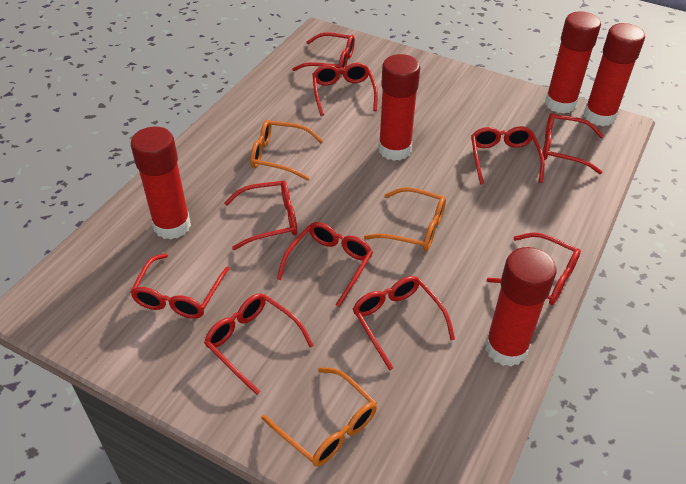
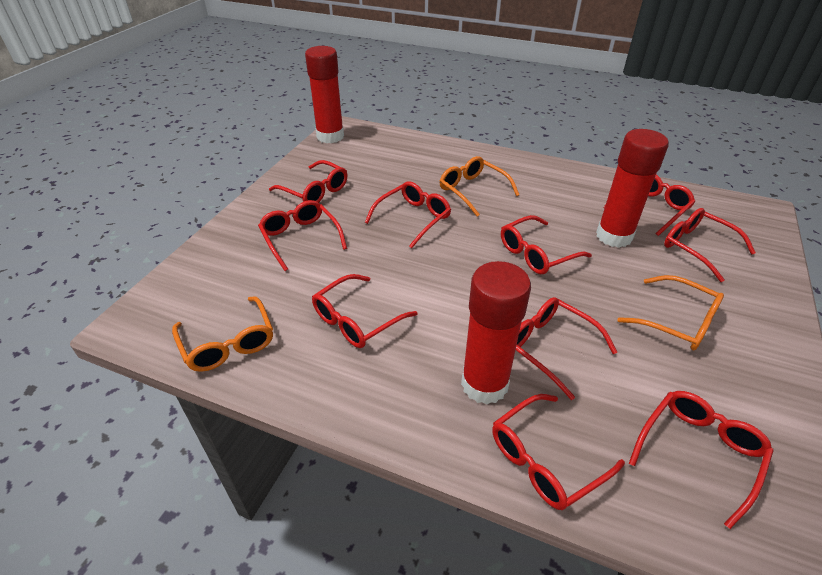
red glue stick: [131,126,191,240] [378,54,420,161] [485,247,556,367] [545,11,601,114] [584,23,645,126] = 5 -> [305,46,344,143] [461,261,531,404] [596,129,669,248] = 3

